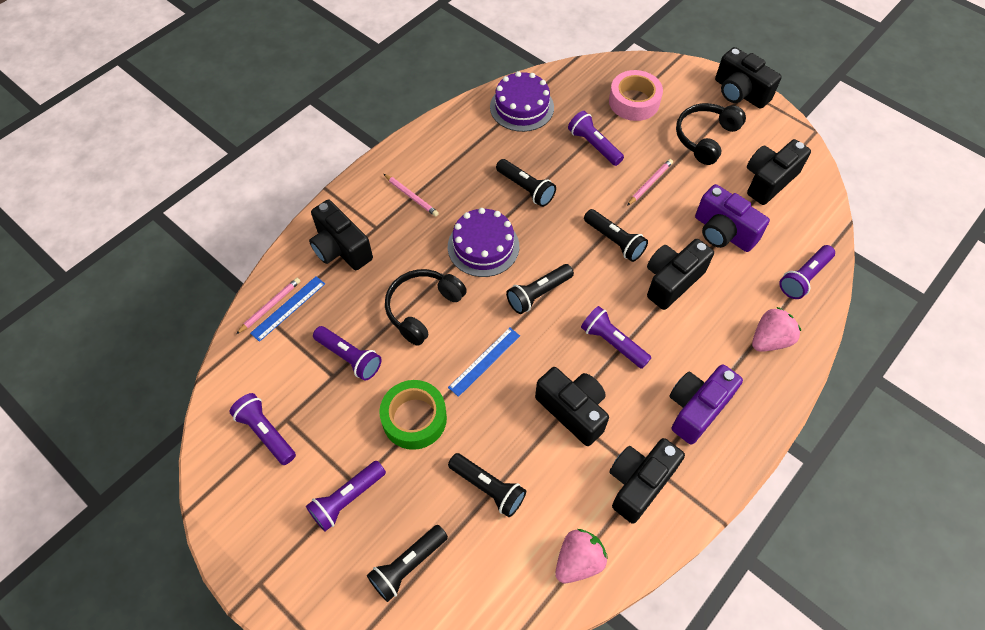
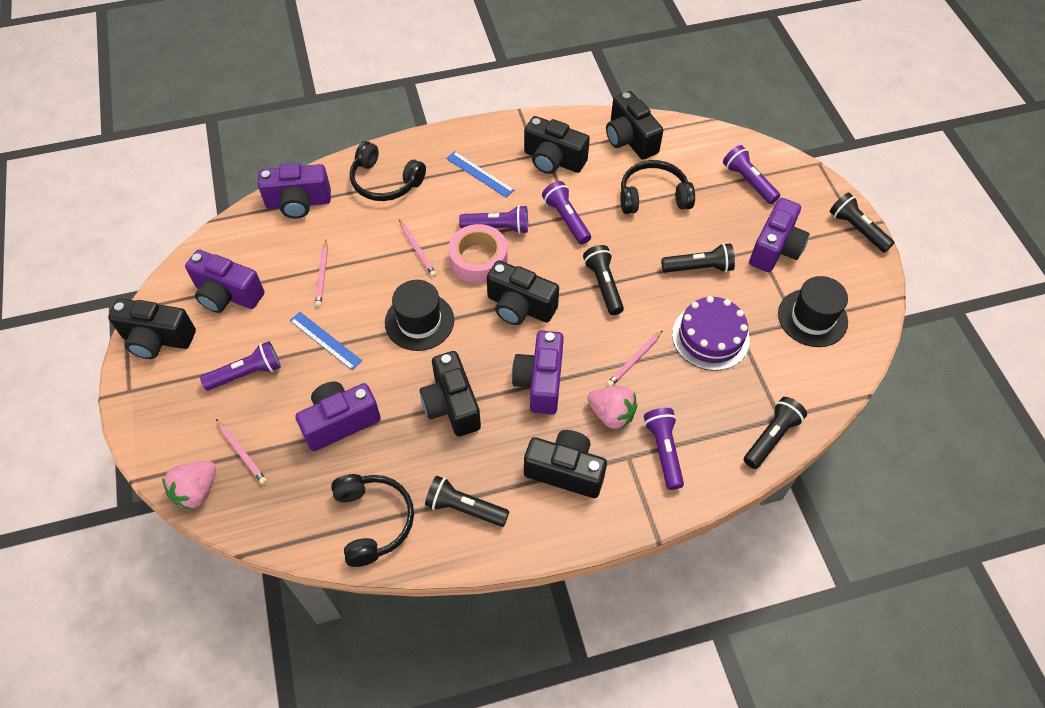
black hat: none = 0 -> [385,280,454,351] [778,276,848,347] = 2
black headphones: [385,269,467,346] [676,103,746,165] = 2 -> [331,474,414,567] [350,141,426,201] [620,160,695,214] = 3
green tape: [379,380,447,450] = 1 -> none = 0
pink pencil: [236,278,301,334] [384,174,439,217] [627,159,673,206] = 3 -> [216,419,267,485] [315,240,328,307] [399,220,437,277] [607,330,663,387] = 4
purple cake: [448,208,519,277] [490,71,554,132] = 2 -> [672,296,750,371] = 1
purple camera: [669,364,743,445] [695,184,770,252] = 2 -> [185,250,264,313] [258,163,331,219] [295,382,381,451] [512,331,564,415] [749,198,810,272] = 5
purple flashlight: [229,393,296,465] [306,461,386,531] [313,326,382,381] [568,111,624,166] [581,306,651,369] [779,245,835,299] = 6 -> [200,341,281,390] [459,205,528,234] [542,181,591,244] [644,408,684,490] [723,145,780,204] = 5

